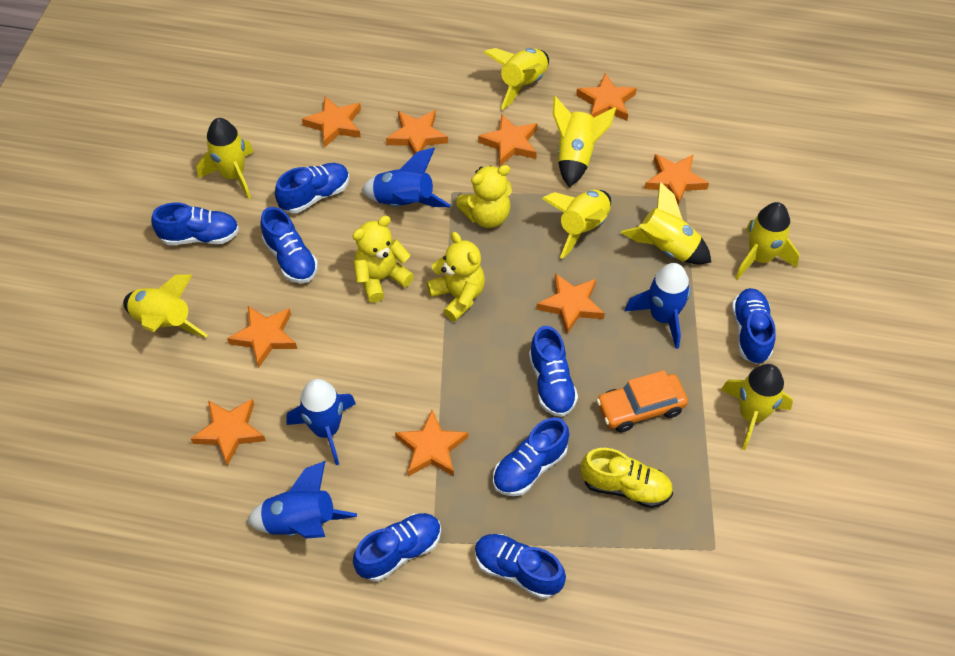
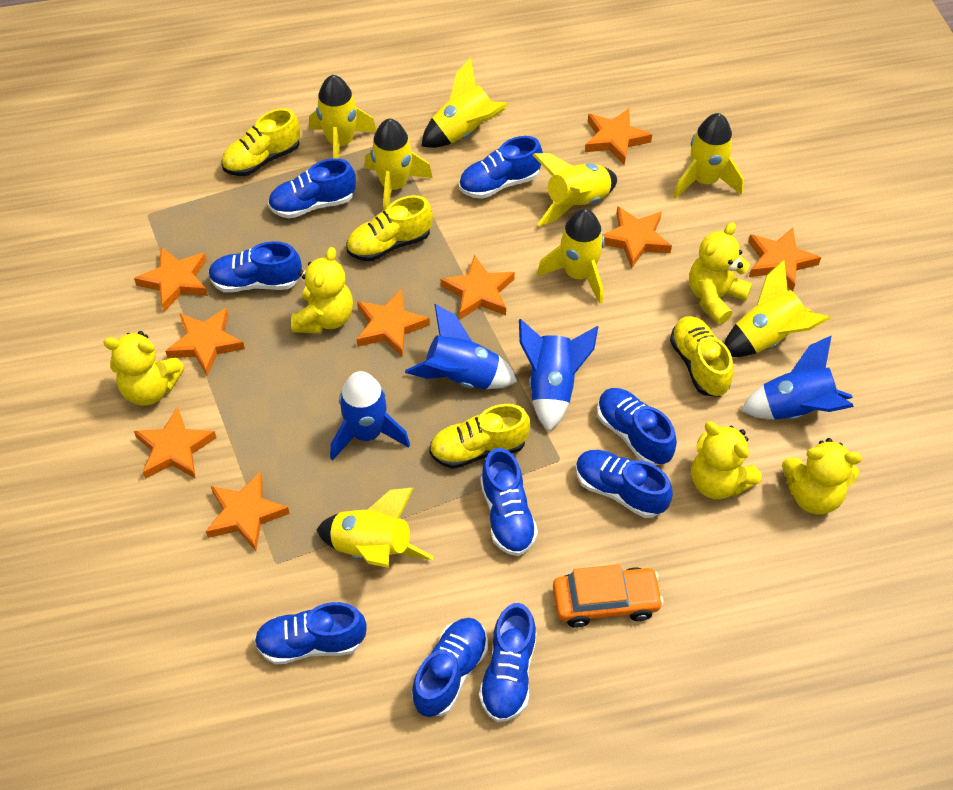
blue shoe: [151,203,239,245] [260,207,318,283] [275,163,350,213] [353,513,441,581] [475,534,566,599] [493,417,569,496] [529,326,578,417] [732,288,776,364] = 8 -> [208,241,302,293] [254,602,367,665] [268,158,356,219] [412,618,488,717] [459,136,543,199] [479,603,537,722] [480,448,538,556] [576,450,673,518] [597,388,677,465] = 9
yellow shoe: [581,448,673,508] = 1 -> [221,108,300,176] [347,195,433,262] [429,404,530,469] [670,316,734,397] = 4
yellow teddy bear: [352,216,414,303] [427,232,485,322] [456,165,512,228] = 3 -> [103,331,185,406] [291,247,353,333] [689,222,752,324] [691,422,762,499] [782,438,862,514] = 5

